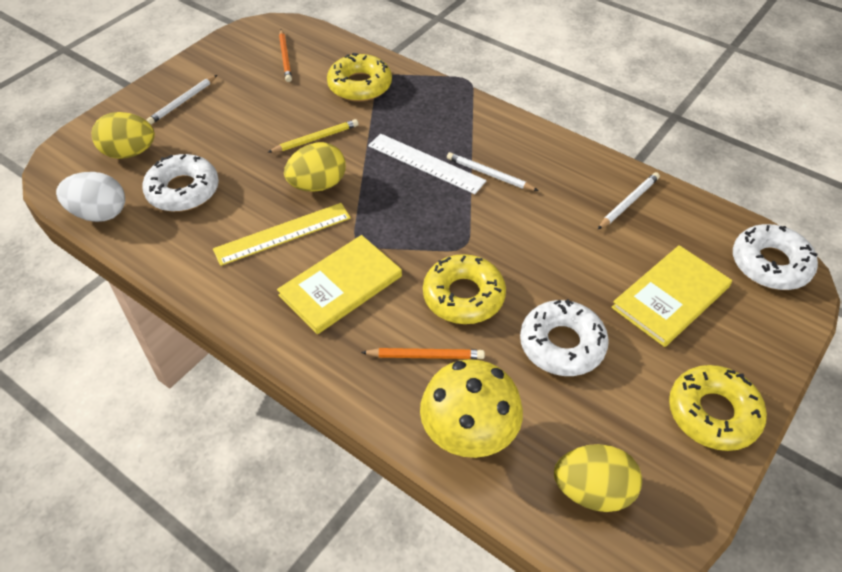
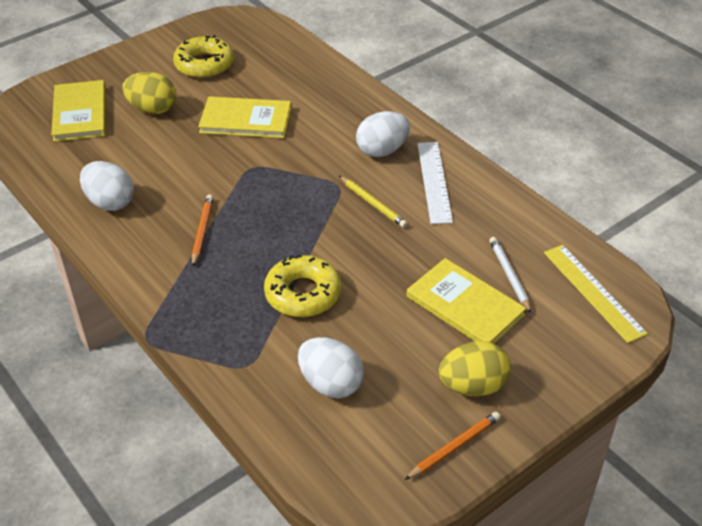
white donut: [142,154,219,212] [520,299,609,376] [733,224,818,290] = 3 -> none = 0
white egg: [56,172,125,222] = 1 -> [80,161,134,211] [298,337,364,398] [356,111,410,157] = 3
white pencil: [146,75,217,125] [447,152,539,191] [598,172,660,229] = 3 -> [489,237,532,314] = 1
yellow book: [277,235,402,334] [611,245,732,347] = 2 -> [51,80,106,142] [198,96,291,138] [406,258,526,344] = 3
yellow donut: [327,53,392,102] [423,254,506,324] [669,365,767,451] = 3 -> [173,35,234,78] [264,255,342,317] = 2
yellow egg: [92,112,155,159] [284,142,346,192] [554,444,642,512] = 3 -> [122,72,176,114] [439,341,511,396] = 2
yellow mushroom: [420,359,523,458] = 1 -> none = 0

